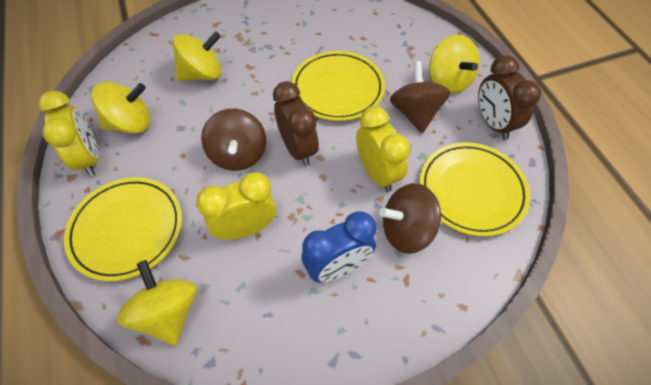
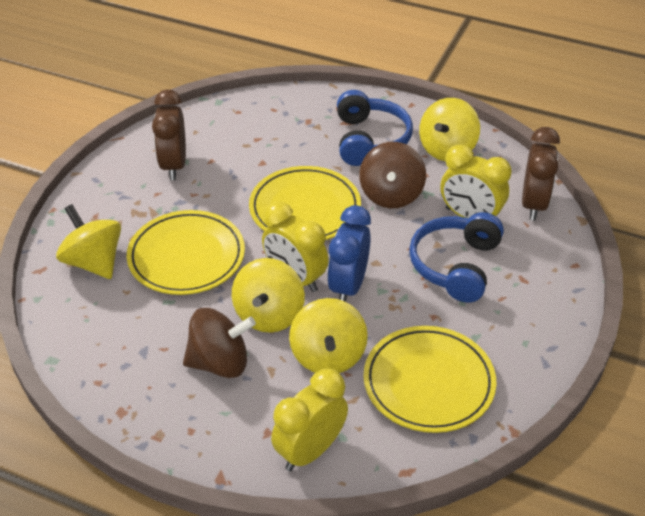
blue headphones: none = 0 -> [337,90,413,166] [409,212,504,303] = 2
brown spinning top: [201,109,266,171] [379,183,441,254] [390,61,451,133] = 3 -> [183,308,256,378] [359,142,426,208] = 2

